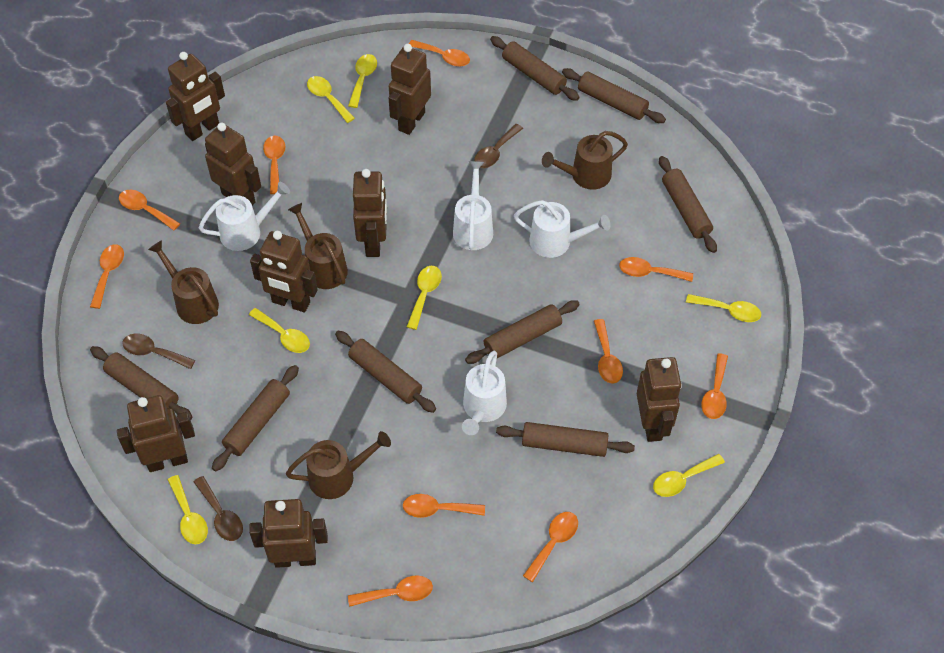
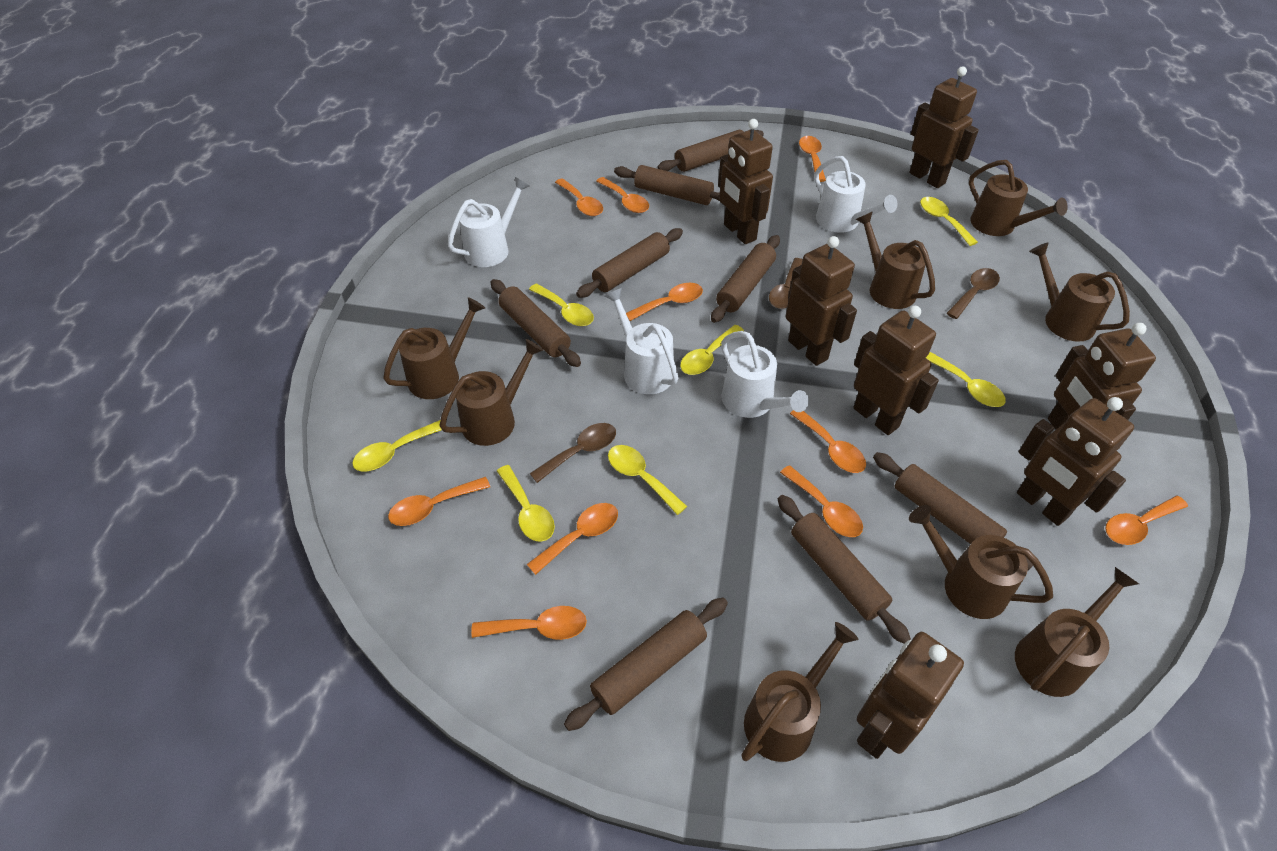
brown robot: [117,395,195,472] [166,52,225,141] [205,123,261,205] [249,499,328,568] [250,231,318,312] [353,169,387,257] [389,44,431,135] [637,357,682,442] = 8 -> [718,119,773,244] [786,236,857,366] [853,306,939,435] [857,632,964,759] [909,66,979,188] [1017,397,1134,526] [1048,323,1156,430] = 7
brown watering can: [148,240,219,324] [286,431,391,499] [288,203,348,289] [542,131,628,190] = 4 -> [383,297,485,399] [439,339,544,446] [742,622,858,762] [855,211,935,309] [909,505,1053,619] [969,160,1068,236] [1015,567,1139,697] [1029,243,1130,342] = 8

